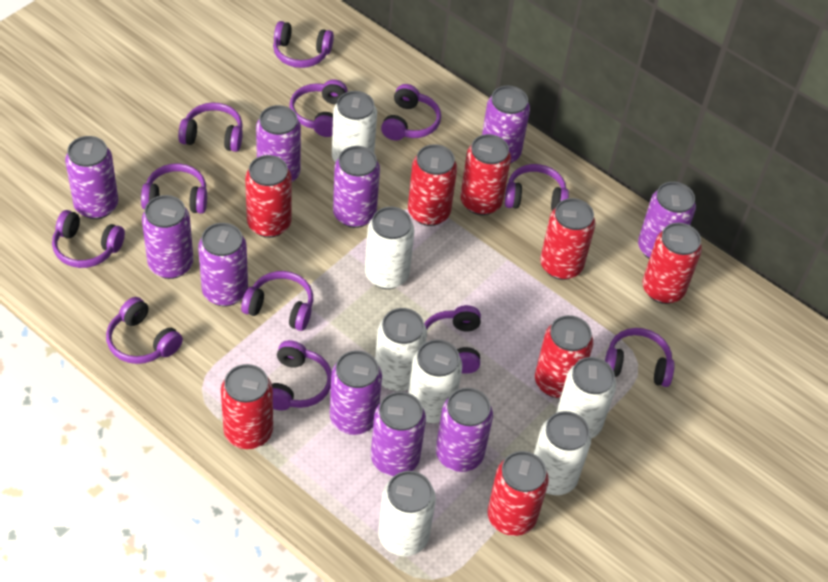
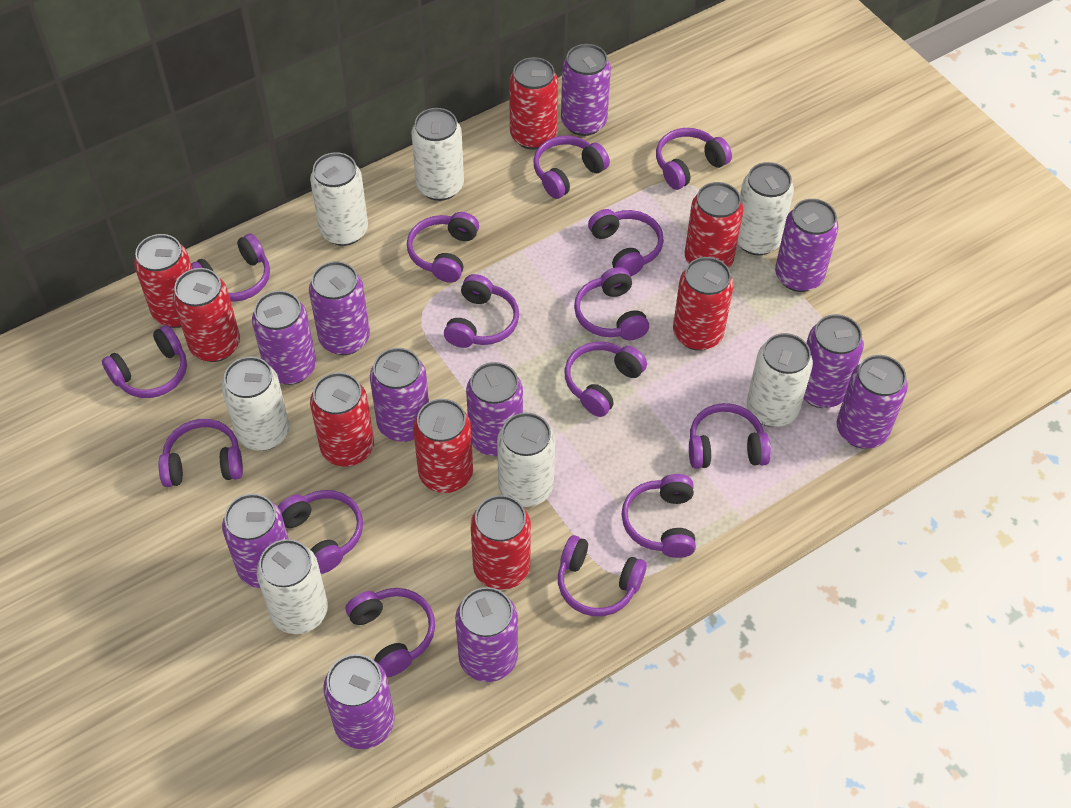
purple can: [65,136,118,219] [142,195,193,279] [198,223,248,306] [256,105,301,182] [330,350,382,435] [333,146,380,228] [371,392,426,476] [436,388,493,472] [482,86,530,164] [638,182,696,259] = 10 -> [222,494,289,588] [252,291,316,385] [309,261,370,355] [323,654,395,749] [370,348,429,442] [455,587,518,682] [466,362,523,456] [561,44,611,136] [775,199,839,292] [803,314,864,408] [837,355,908,449] = 11
purple headphones: [52,210,125,268] [106,297,183,364] [141,163,207,214] [178,103,243,152] [241,271,313,331] [272,340,332,411] [273,21,334,68] [289,79,348,137] [381,84,441,140] [424,305,481,374] [505,164,569,211] [605,328,675,387] = 12 -> [102,325,187,398] [158,419,243,487] [191,233,270,302] [278,490,363,574] [346,588,435,678] [407,212,479,283] [444,274,519,348] [533,136,610,199] [558,535,647,616] [565,342,647,417] [574,267,649,340] [588,209,664,277] [622,474,696,558] [656,128,732,190] [689,403,771,469] = 15

